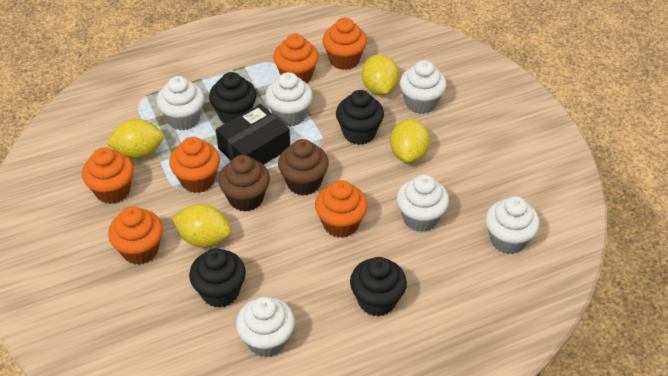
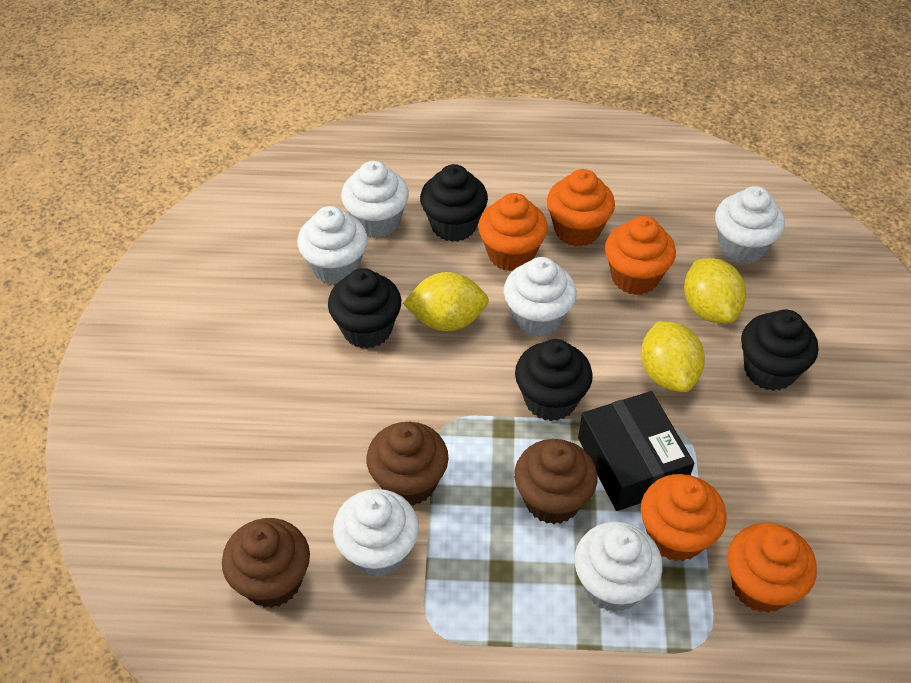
brown cupcake: [218,155,270,212] [278,139,329,196] = 2 -> [222,518,310,608] [366,422,449,506] [514,439,597,524] = 3
orange cupcake: [82,147,134,204] [108,206,163,265] [169,137,220,193] [273,34,319,83] [315,180,368,238] [322,17,367,70] = 6 -> [478,193,548,271] [547,169,615,247] [605,216,676,295] [641,474,726,561] [727,523,817,613] = 5
yellow lemon: [106,119,164,159] [172,204,231,248] [362,54,399,95] [390,119,430,163] = 4 -> [403,272,489,331] [641,321,705,392] [684,258,746,323] = 3

